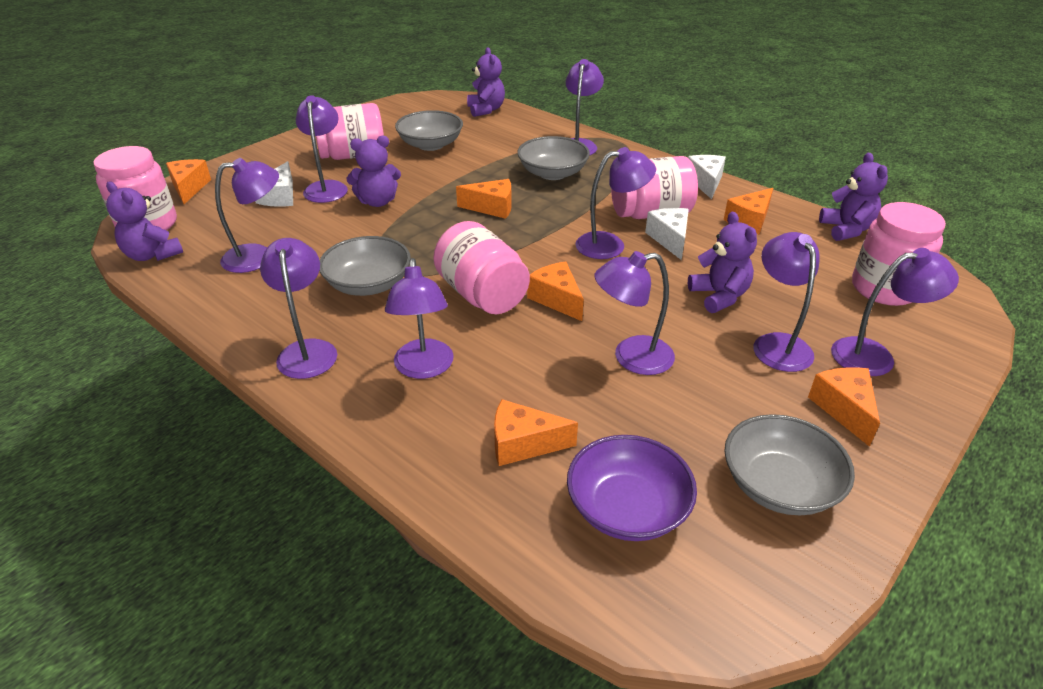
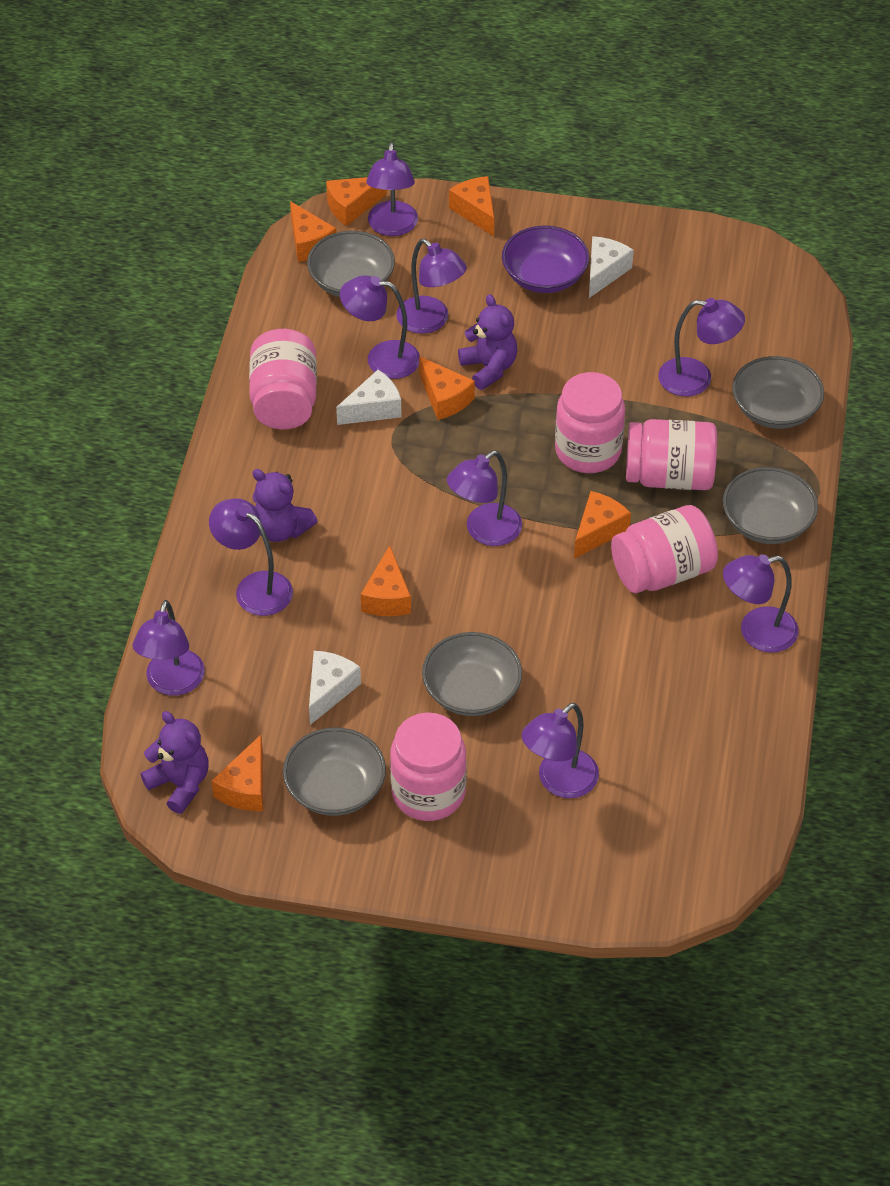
grey bowl: [319,236,411,296] [395,110,463,151] [517,136,590,180] [724,414,855,515] = 4 -> [283,727,386,816] [307,231,395,297] [422,632,522,716] [723,467,818,544] [732,356,824,429] = 5
orange cheese: [166,159,211,204] [456,179,512,219] [494,399,578,466] [527,261,584,321] [724,188,773,235] [808,367,880,447] = 6 -> [212,735,263,811] [290,201,336,262] [326,177,387,226] [361,545,411,616] [419,356,475,420] [449,176,494,236] [574,491,631,559] = 7
purple teddy bear: [106,181,183,261] [346,136,401,207] [467,47,505,117] [688,212,757,313] [819,153,888,241] = 5 -> [140,711,209,814] [252,469,317,542] [458,294,517,390] = 3

